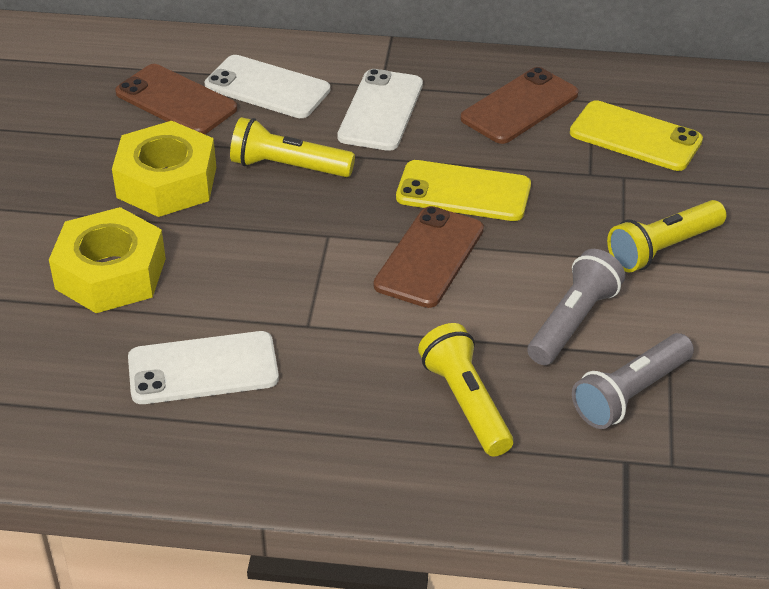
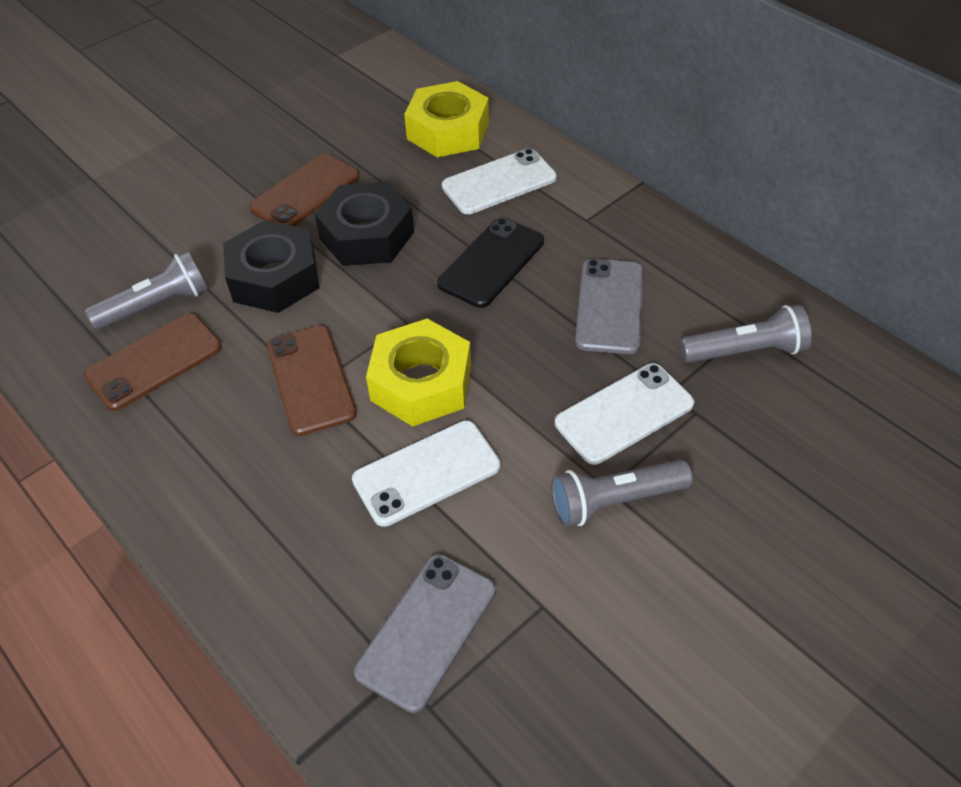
black nut: none = 0 -> [223,220,319,313] [315,182,414,266] = 2
black phone: none = 0 -> [437,218,544,308] = 1
grey flashlight: [527,249,625,365] [572,333,694,429] = 2 -> [85,250,208,330] [551,460,693,527] [680,305,812,363] = 3
grey phone: none = 0 -> [354,554,496,713] [575,259,643,354] = 2
yellow flashlight: [230,117,355,177] [418,323,513,456] [607,200,726,272] = 3 -> none = 0
yellow phone: [396,160,531,221] [570,100,703,171] = 2 -> none = 0

